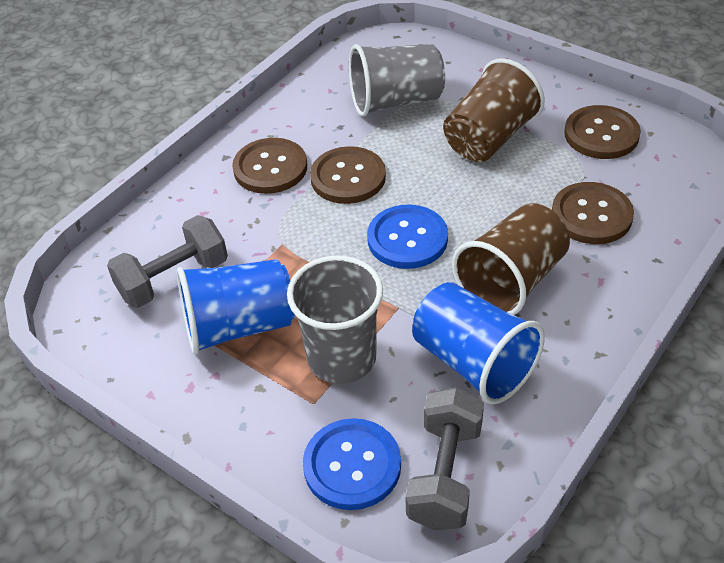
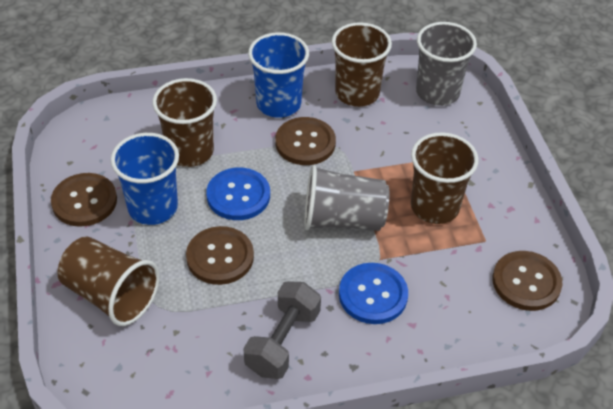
brown cup: [443,58,545,162] [452,203,570,315] = 2 -> [57,237,160,326] [152,78,217,167] [332,22,392,107] [411,132,479,224] = 4
grey dumbbell: [107,215,228,308] [405,387,484,531] = 2 -> [243,281,321,379] = 1

